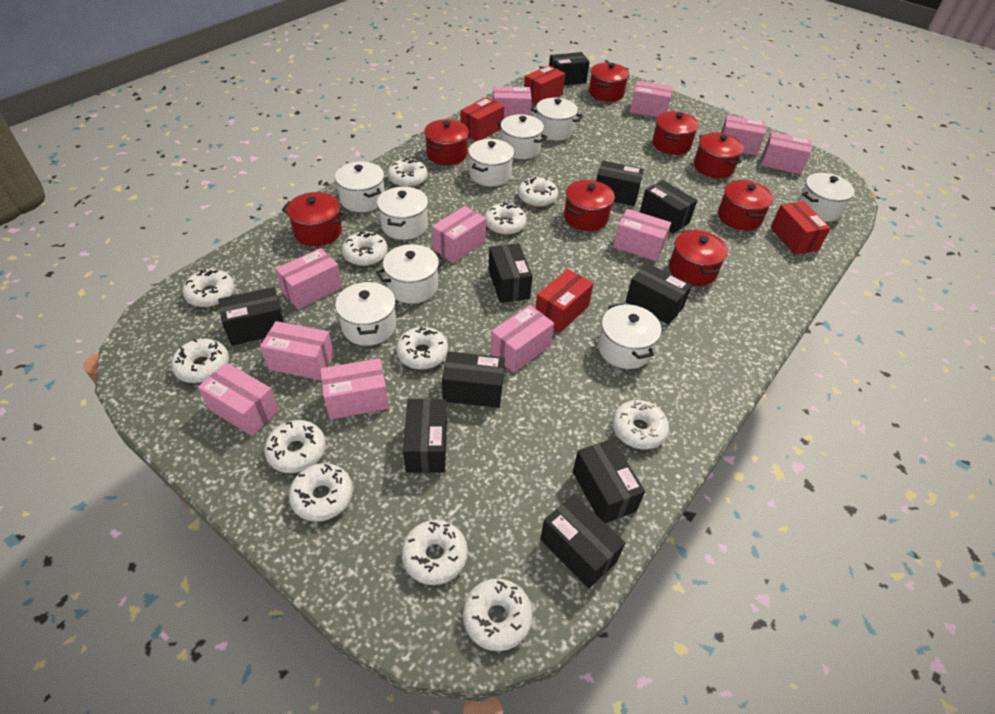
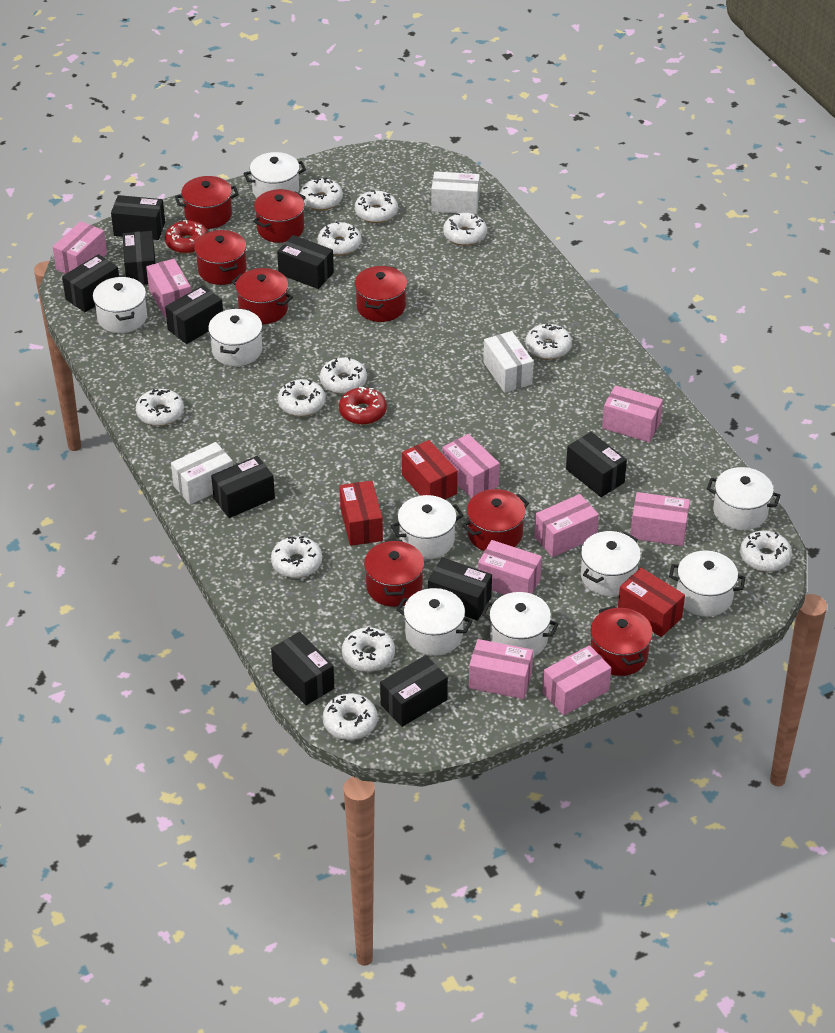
pink box: [198,363,279,436] [260,321,334,380] [276,248,342,310] [320,358,389,420] [432,206,486,263] [490,305,554,373] [493,86,532,118] [613,209,671,261] [630,81,673,117] [721,115,766,155] [761,132,812,174] = 11 -> [53,221,107,274] [146,259,191,317] [442,434,500,499] [469,639,533,699] [478,540,542,595] [534,494,599,557] [542,645,611,715] [602,385,663,443] [630,492,690,546] = 9
red box: [460,97,504,141] [524,65,565,104] [535,269,594,333] [770,201,831,255] = 4 -> [340,480,383,546] [402,440,458,500] [618,568,685,637] = 3
red donut: none = 0 -> [165,220,208,254] [339,387,387,425] = 2
white box: none = 0 -> [171,442,233,505] [431,171,480,214] [483,331,534,393] = 3

